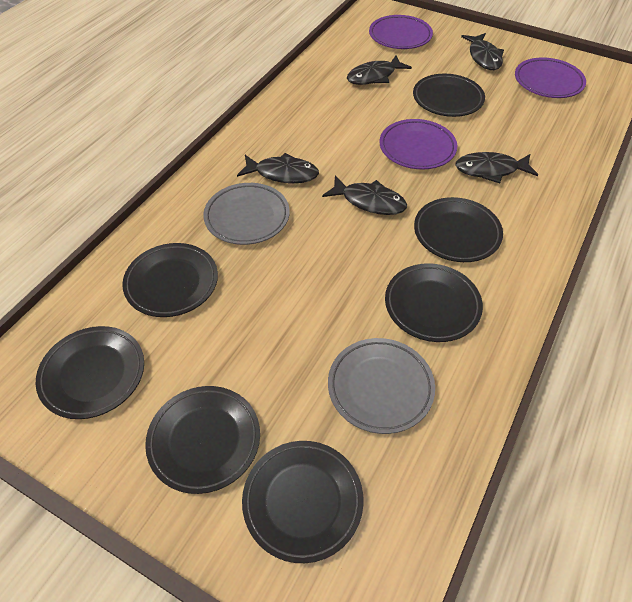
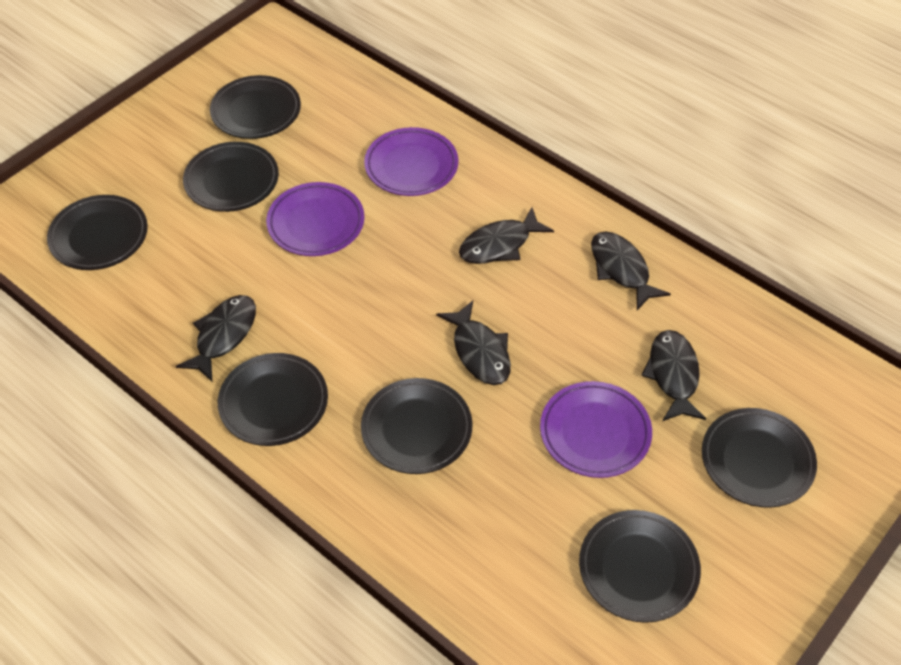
grey plate: [203,183,290,245] [328,338,435,434] = 2 -> none = 0

